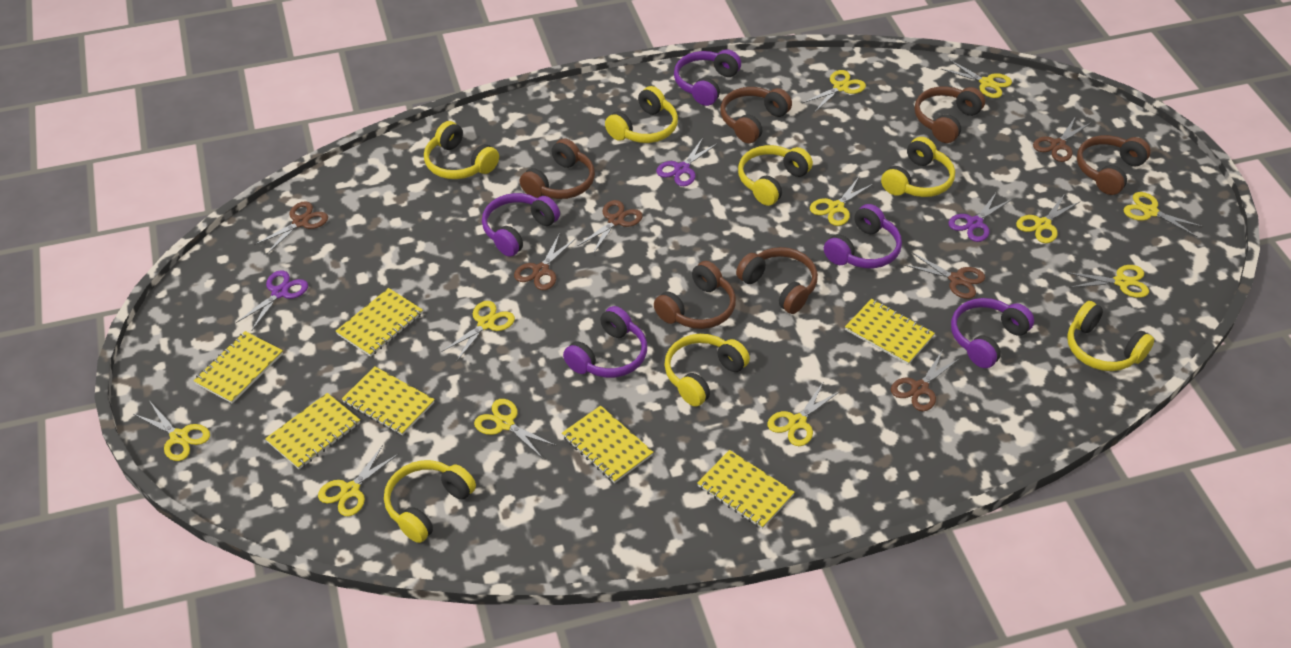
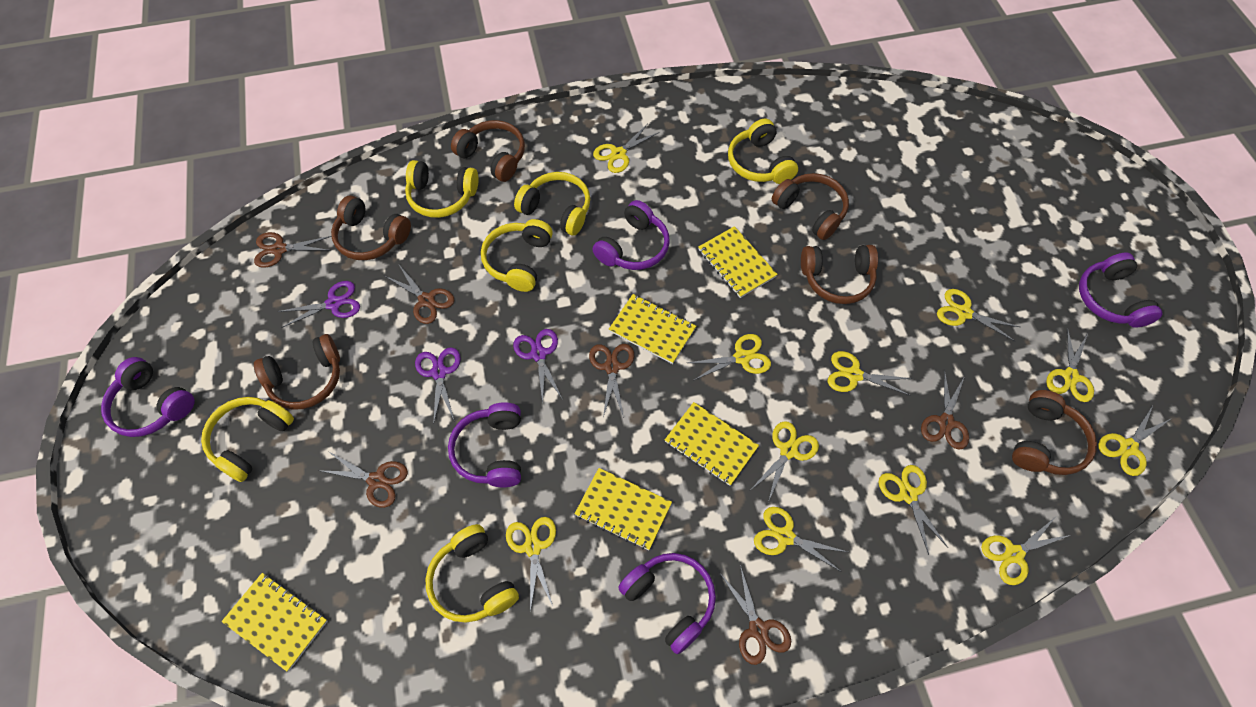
yellow headphones: [384,460,476,543] [424,121,499,179] [605,86,678,143] [665,334,750,407] [738,145,813,206] [881,137,955,197] [1067,301,1154,371] = 7 -> [201,397,294,482] [405,160,478,218] [426,524,519,623] [481,219,553,292] [514,172,590,235] [728,119,798,184] = 6
yellow notebook: [193,331,283,404] [265,393,360,469] [336,288,423,357] [342,366,435,436] [562,406,653,483] [697,450,795,529] [845,299,935,365] = 7 -> [222,573,327,671] [575,468,672,550] [609,294,696,364] [665,402,759,486] [698,226,778,298] = 5

